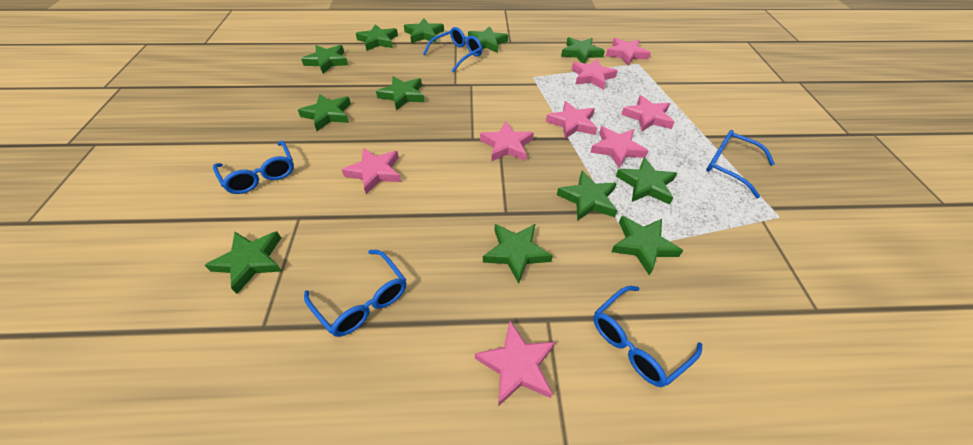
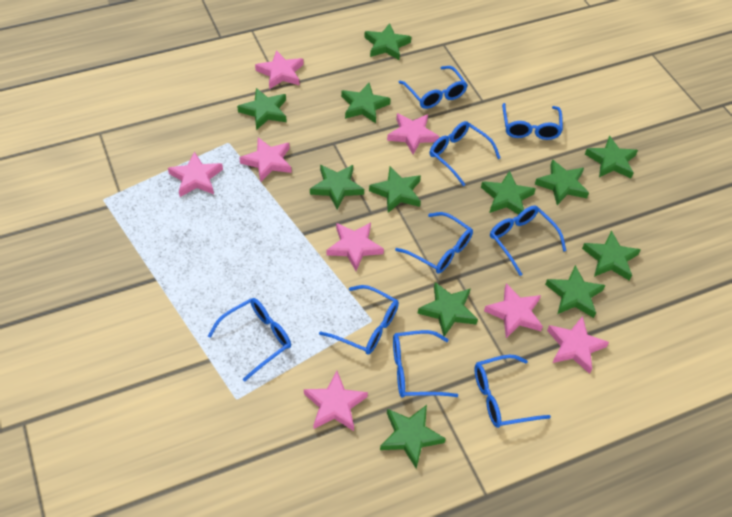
blue glasses: [213,140,294,194] [304,250,406,337] [423,27,482,72] [593,286,702,387] [706,130,775,198] = 5 -> [208,298,291,382] [319,285,399,354] [393,330,458,398] [395,212,473,274] [398,66,468,109] [429,121,501,186] [474,355,551,428] [490,206,566,276] [502,103,563,140] = 9

